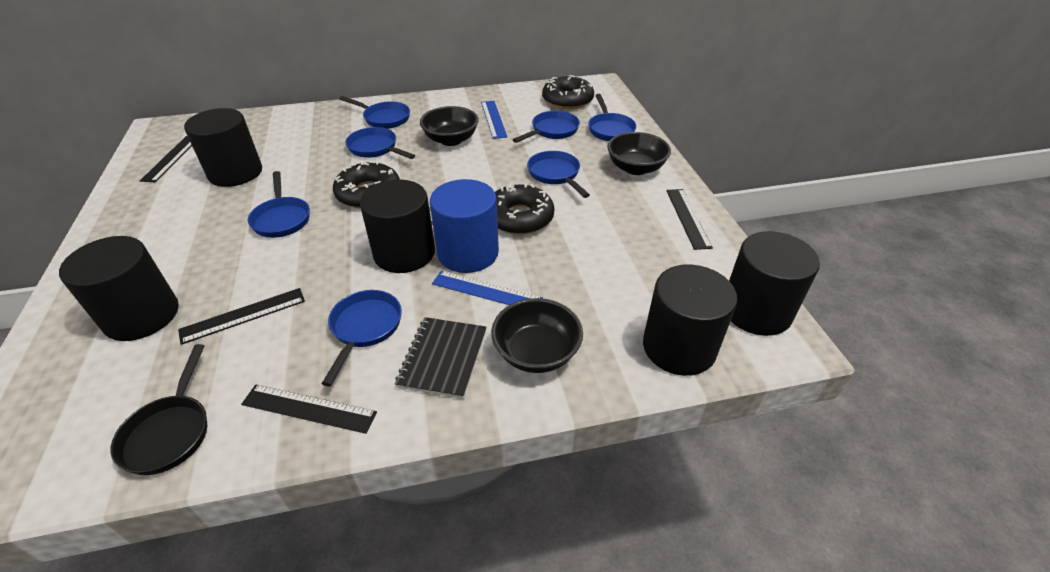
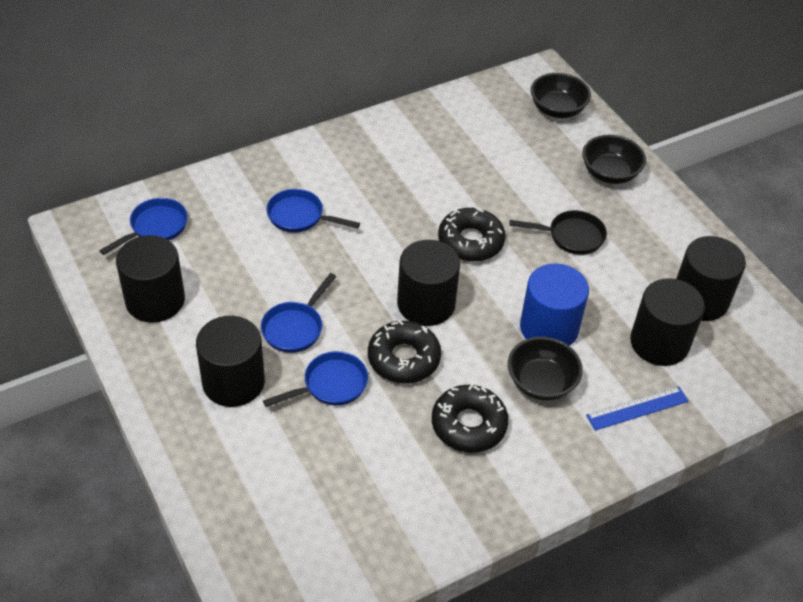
black notebook: [395,317,487,399] = 1 -> none = 0
black ruler: [140,136,192,182] [178,288,305,345] [241,384,377,434] [666,189,713,250] = 4 -> none = 0
blue pan: [248,171,310,238] [322,290,402,387] [339,96,410,129] [346,127,415,159] [513,111,580,143] [527,151,590,198] [588,94,636,141] = 7 -> [99,198,188,255] [261,273,336,353] [263,351,368,407] [266,189,360,233] = 4
blue ruler: [432,271,543,305] [481,101,507,139] = 2 -> [586,386,689,431] = 1

